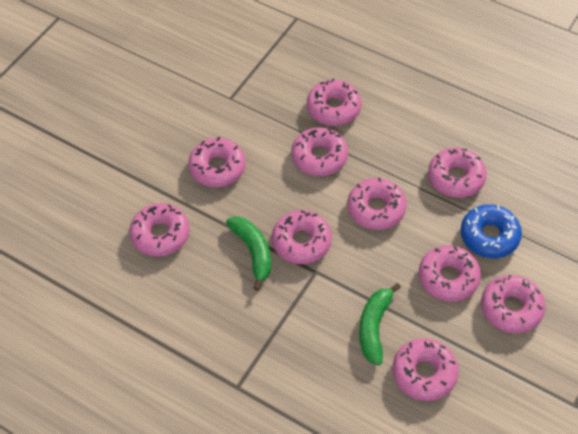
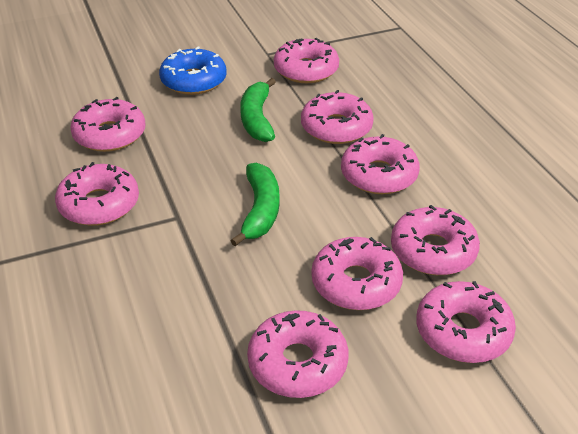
pink donut: [129,203,189,257] [188,137,246,187] [272,210,332,264] [291,127,348,176] [307,79,362,126] [348,177,407,230] [392,338,459,401] [419,245,481,302] [428,147,487,198] [481,275,545,333] = 10 -> [55,162,139,226] [70,97,146,152] [247,310,348,398] [274,38,339,83] [301,90,374,144] [311,237,403,310] [341,134,420,194] [391,205,480,275] [416,281,516,363] = 9

